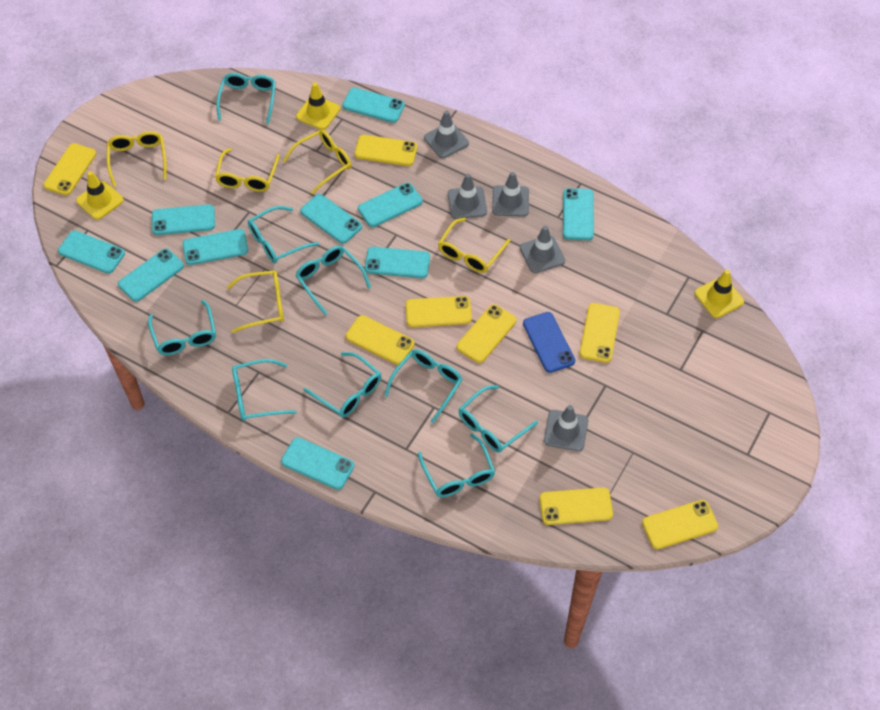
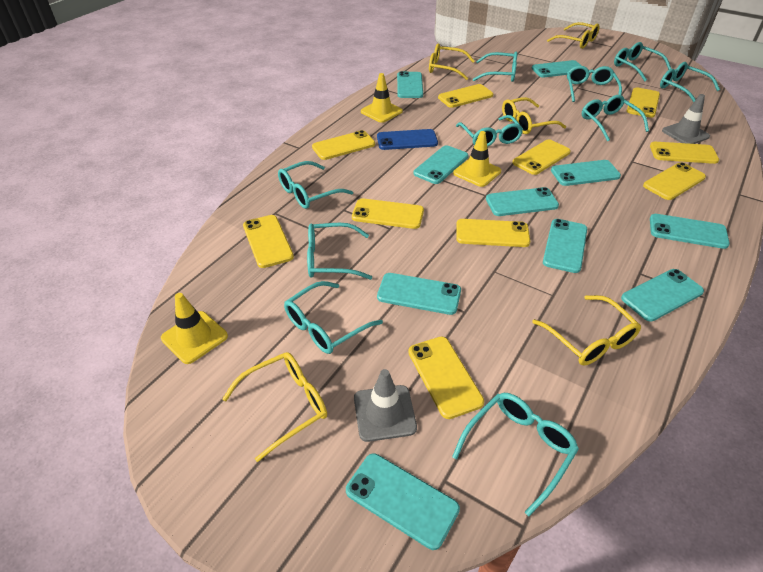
grey traffic cone: [424,110,469,158] [448,174,487,219] [492,172,529,217] [520,226,565,273] [544,405,588,451] = 5 -> [354,369,417,442] [662,94,710,144] = 2
turquoise glasses: [148,300,216,355] [216,73,276,124] [232,359,297,421] [248,206,319,263] [295,246,371,315] [304,352,381,417] [384,349,463,423] [418,433,495,497] [459,385,538,453] = 9 -> [278,161,353,209] [284,281,383,354] [307,223,372,280] [452,393,579,516] [456,115,523,147] [473,51,518,82] [567,66,622,102] [582,95,649,141] [614,42,671,81] [660,62,720,102] = 10
yellow phone: [43,143,96,195] [346,315,415,365] [354,135,417,166] [406,296,472,327] [457,304,517,363] [540,488,613,525] [579,303,620,363] [642,500,718,549] = 8 -> [243,215,294,268] [312,130,375,160] [352,198,424,229] [408,336,484,419] [438,84,493,108] [456,219,530,247] [512,139,571,175] [627,87,660,118] [643,162,706,200] [650,142,719,164] = 10

